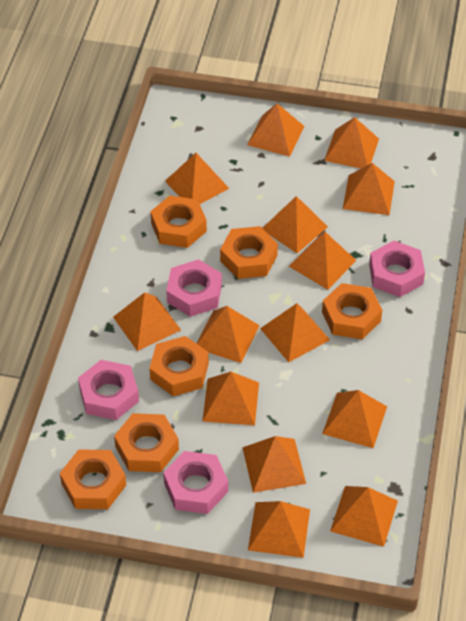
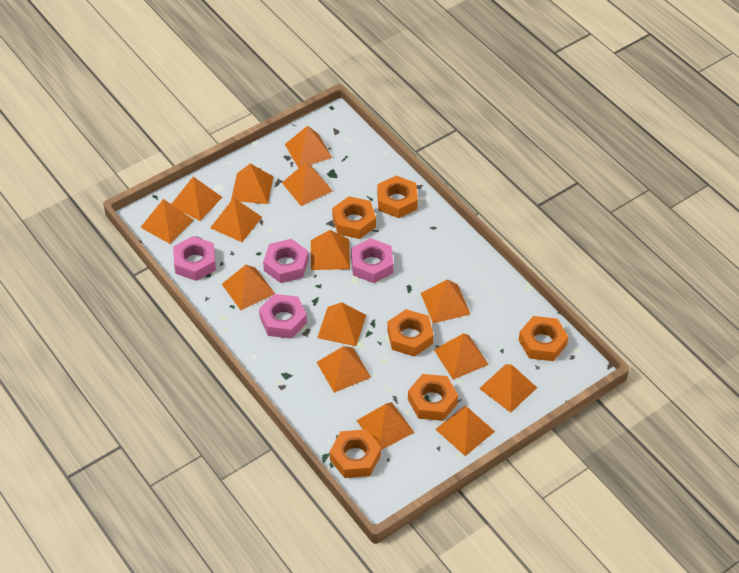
orange pyramid: [113,292,181,351] [165,153,229,204] [196,306,260,363] [202,372,259,425] [242,436,306,493] [247,103,305,157] [248,501,310,558] [260,303,330,362] [262,196,328,253] [289,232,357,290] [322,390,387,448] [324,117,379,168] [330,486,398,547] [343,163,395,215] = 14 -> [140,199,194,244] [172,177,223,221] [210,198,262,242] [222,265,275,310] [231,164,274,204] [282,162,332,206] [285,126,332,168] [311,230,350,270] [317,302,366,346] [317,346,371,393] [356,402,415,450] [421,279,470,323] [434,333,489,380] [435,406,495,456] [479,364,537,413] = 15

